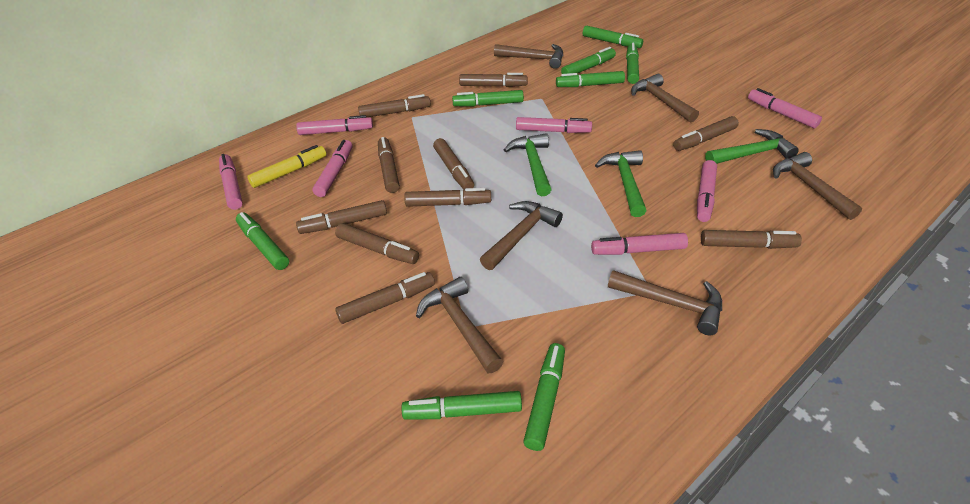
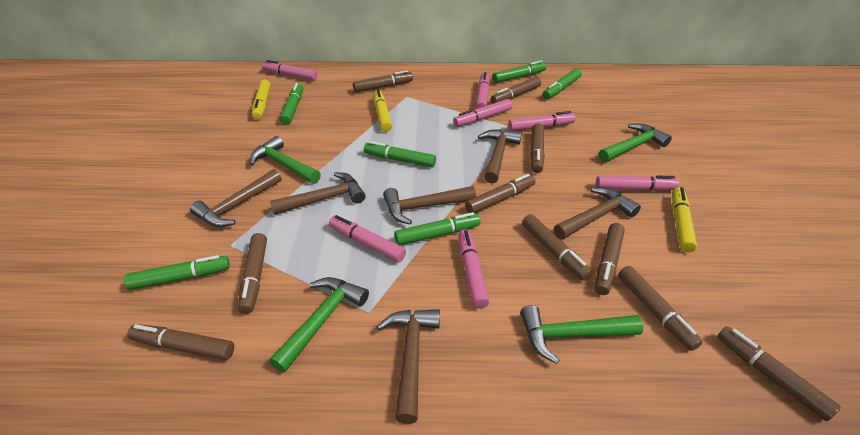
green hammer: [504,133,552,196] [595,150,646,217] [705,129,799,164] = 3 -> [249,136,321,184] [269,277,369,373] [520,305,643,364] [599,124,672,162] = 4
green marker: [236,212,289,270] [402,391,522,419] [452,90,524,106] [523,343,565,451] [556,71,625,87] [561,47,616,74] [583,26,643,48] [626,43,639,84] = 8 -> [124,255,230,290] [280,83,303,125] [364,141,436,167] [394,212,481,246] [492,60,547,83] [543,68,582,99] = 6
yellow marker: [247,145,326,188] = 1 -> [252,80,271,120] [373,89,392,132] [672,187,697,253] = 3

